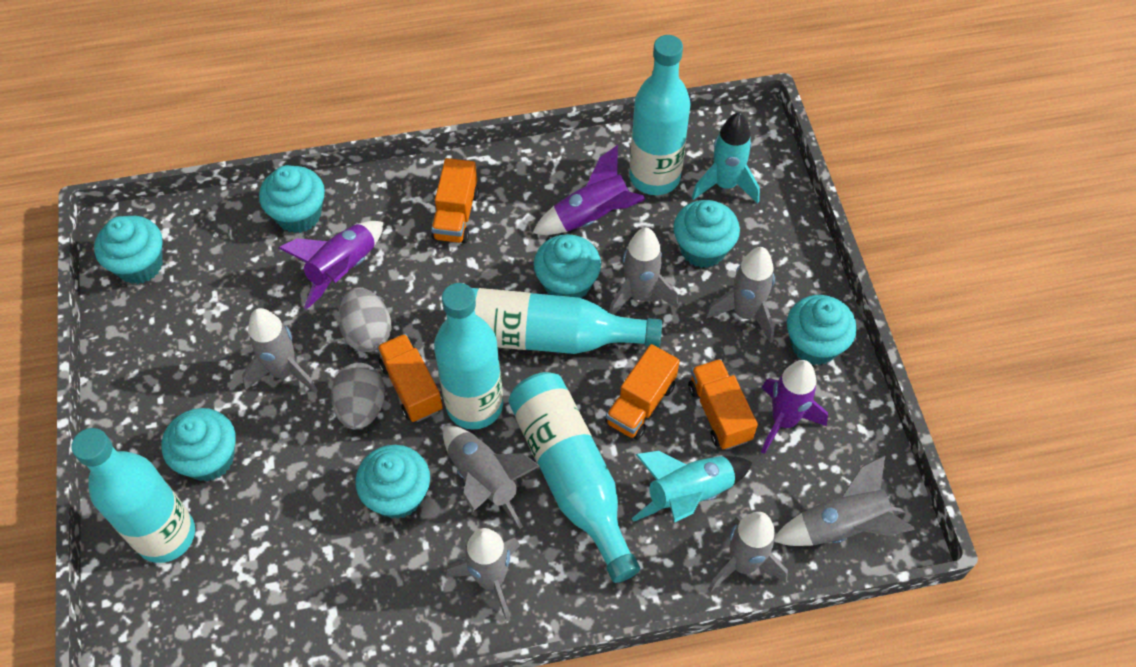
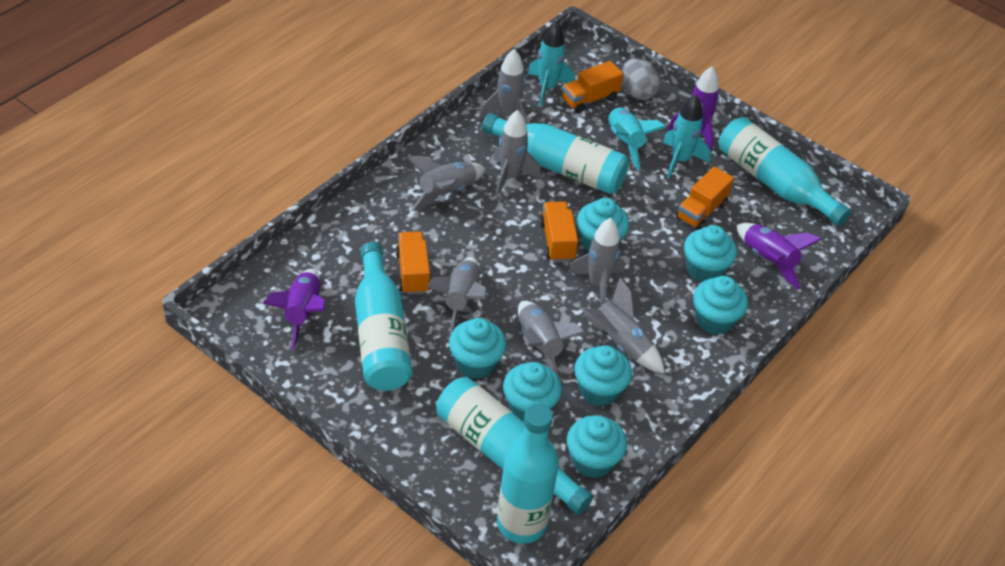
grey egg: [331,363,385,429] [338,288,392,352] = 2 -> [622,58,660,100] = 1
turquoise rocket: [632,451,752,523] [692,112,760,204] = 2 -> [527,21,575,106] [608,106,666,171] [663,94,711,179] = 3

